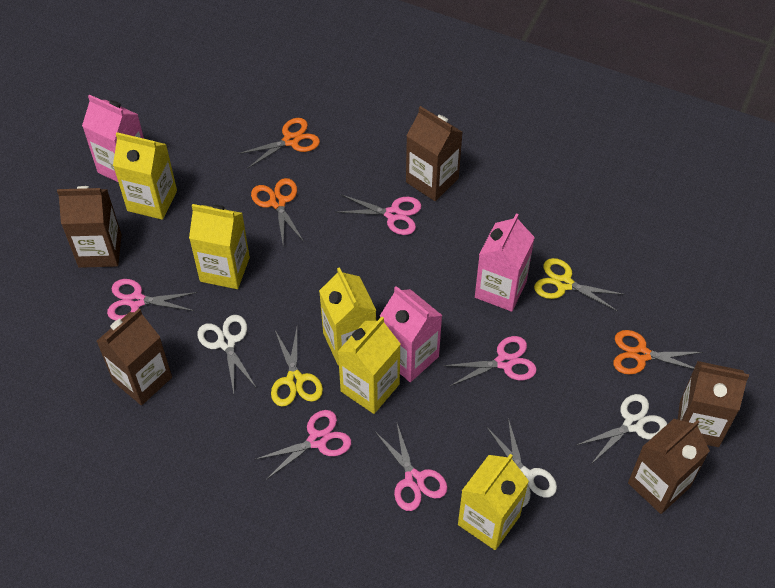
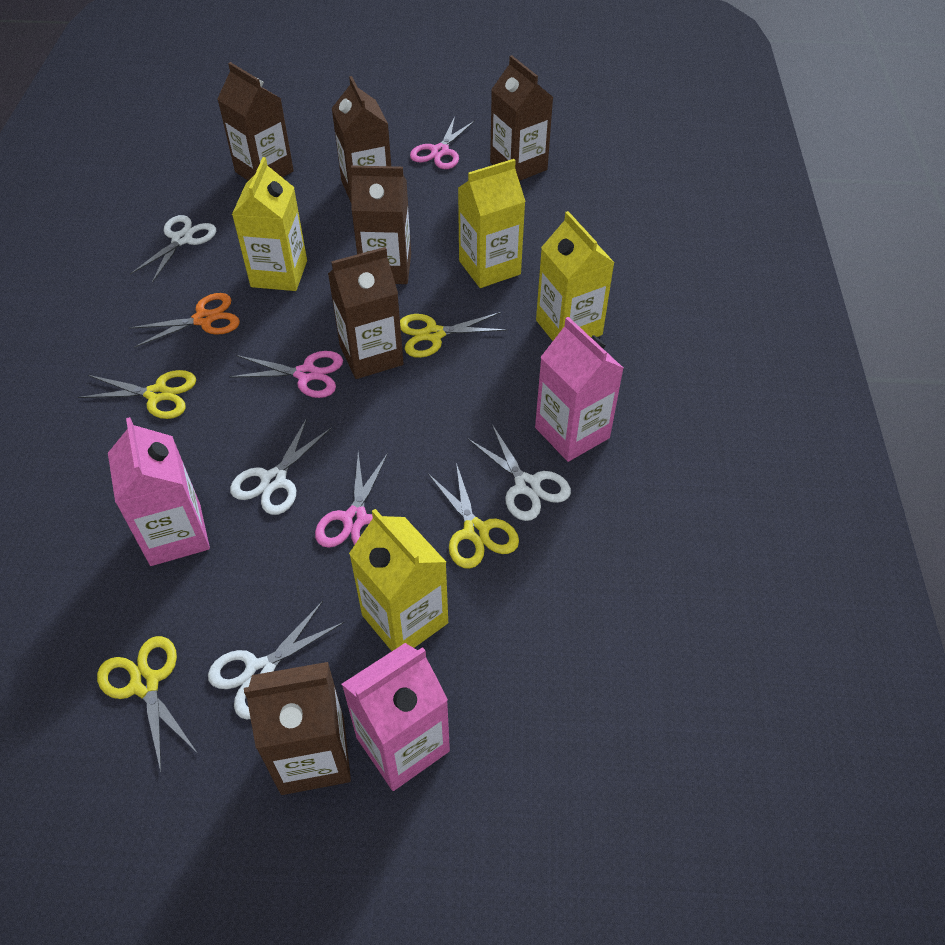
brown carton: [57,186,122,268] [97,309,172,405] [406,106,463,201] [628,419,710,514] [678,361,749,447] = 5 -> [217,62,294,181] [244,662,351,795] [328,247,404,379] [332,76,391,202] [351,165,411,284] [490,55,554,181] = 6
orange scissors: [238,118,320,169] [251,178,304,244] [613,330,704,375] = 3 -> [129,293,240,348] = 1
pink scissors: [107,279,197,321] [255,410,351,480] [337,195,422,235] [376,424,448,511] [443,336,537,387] = 5 -> [229,351,343,398] [315,452,388,548] [410,117,475,169] = 3
white scissors: [198,315,256,393] [486,418,557,507] [577,394,667,464] = 3 -> [130,215,216,283] [208,601,345,720] [230,418,332,515] [468,425,571,521] = 4
yellow carton: [113,132,177,220] [189,204,250,289] [319,267,376,365] [337,317,401,414] [458,454,529,550] = 5 -> [232,157,307,291] [349,509,448,651] [458,159,526,288] [536,211,615,341] = 4
yellow scissors: [271,328,323,406] [534,258,625,311] = 2 -> [78,370,196,419] [97,636,196,772] [400,312,508,358] [428,463,519,569] = 4

